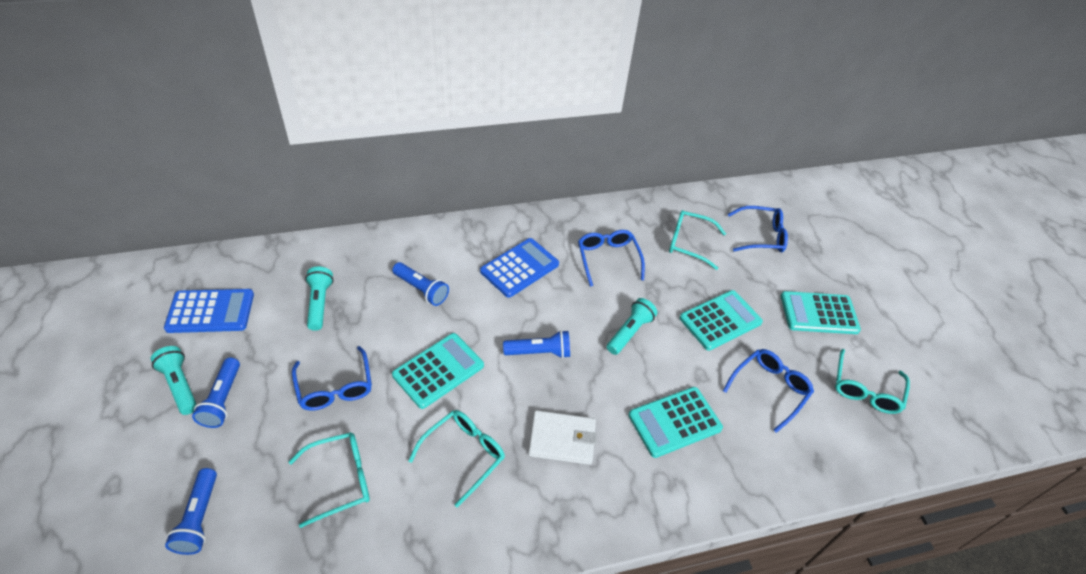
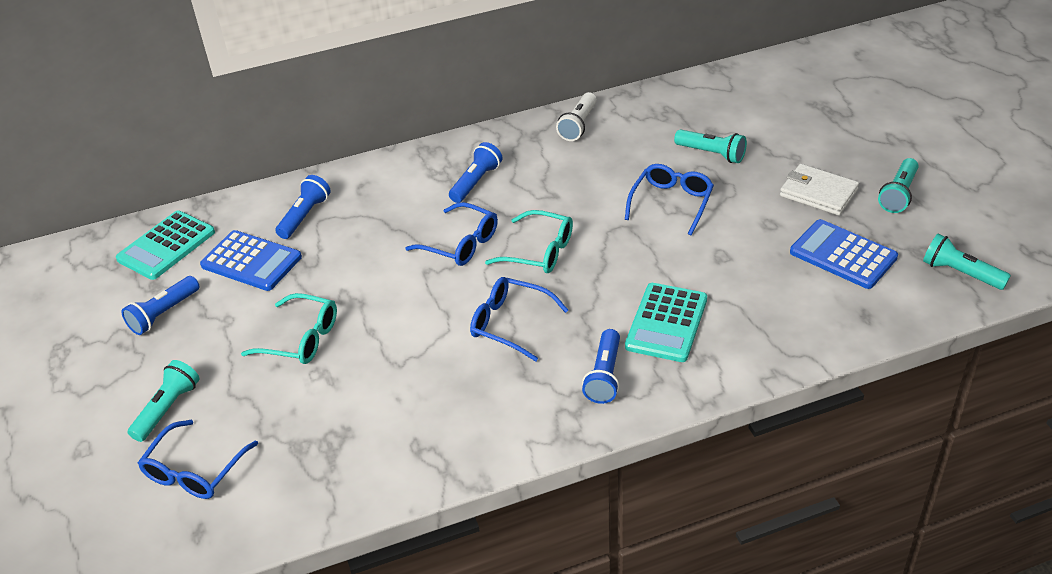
turquoise calculator: [392,333,484,409] [628,387,723,458] [680,290,763,351] [781,291,861,334] = 4 -> [116,211,215,280] [625,283,707,362] = 2
turquoise flashlight: [151,346,197,415] [305,267,333,331] [607,298,657,355] = 3 -> [128,360,199,442] [674,129,747,163] [878,158,919,213] [923,234,1011,290] = 4
turquoise glasses: [289,432,370,528] [408,410,505,508] [669,210,726,270] [835,349,910,414] = 4 -> [241,293,337,364] [485,210,573,273] = 2
white flashlight: none = 0 -> [556,92,597,141] = 1

